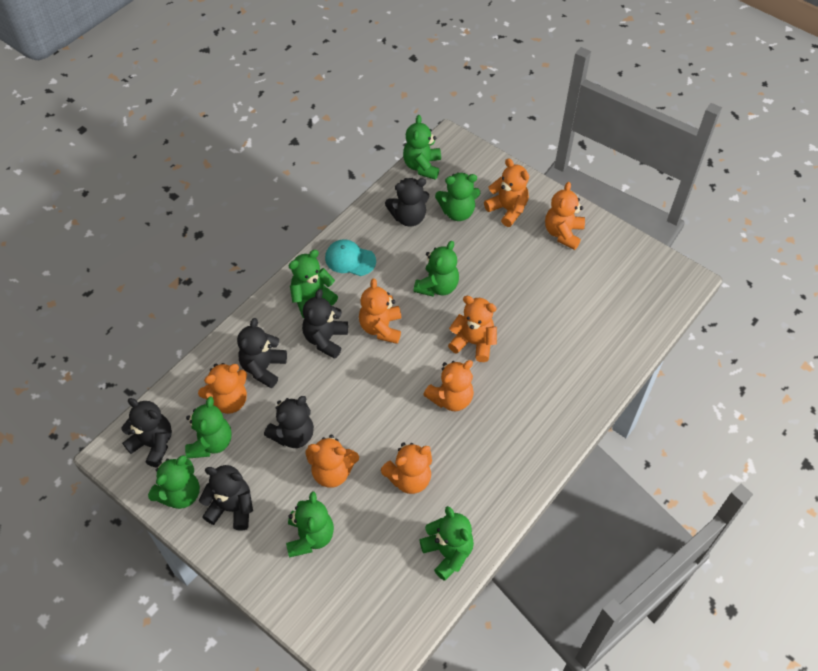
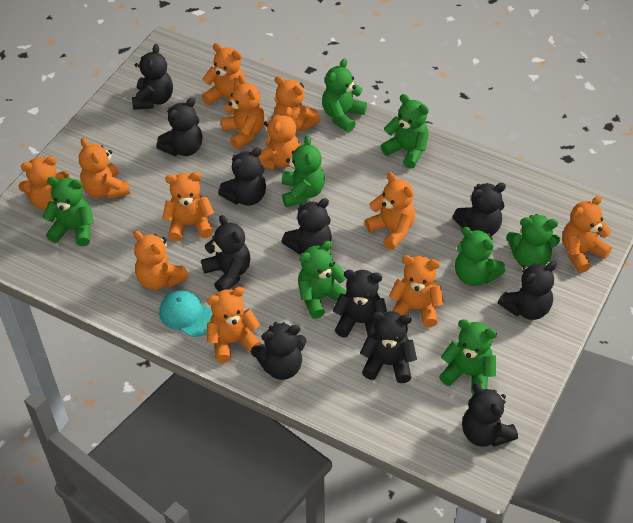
black teddy bear: [121,398,172,468] [199,465,253,531] [237,318,287,388] [264,396,314,448] [302,289,348,359] [385,178,430,227] = 6 -> [132,44,173,110] [156,97,203,156] [201,215,250,292] [218,147,266,206] [251,322,306,380] [281,198,332,254] [333,270,387,338] [360,311,417,383] [453,183,506,236] [462,383,518,447] [498,261,556,320] = 11
orange teddy bear: [198,363,247,414] [305,435,359,488] [359,278,401,344] [381,442,432,494] [423,360,474,411] [448,296,497,362] [484,158,529,227] [545,182,585,250] = 8 -> [18,156,70,211] [79,138,130,199] [133,231,189,290] [162,172,214,241] [202,43,246,114] [207,287,262,363] [221,75,265,149] [258,107,300,170] [274,76,320,132] [365,172,415,250] [389,255,444,327] [562,196,612,273] = 12

